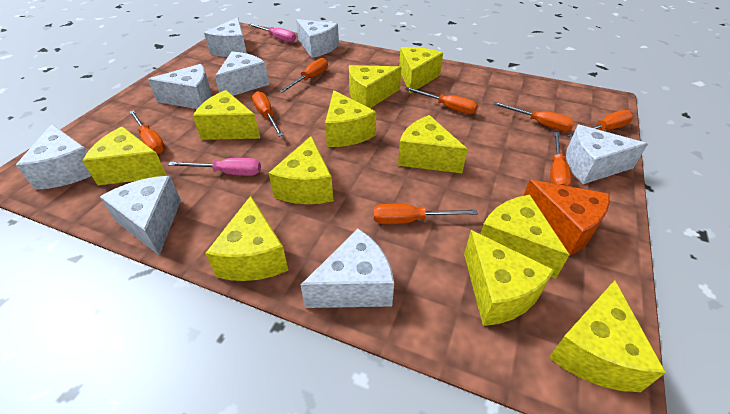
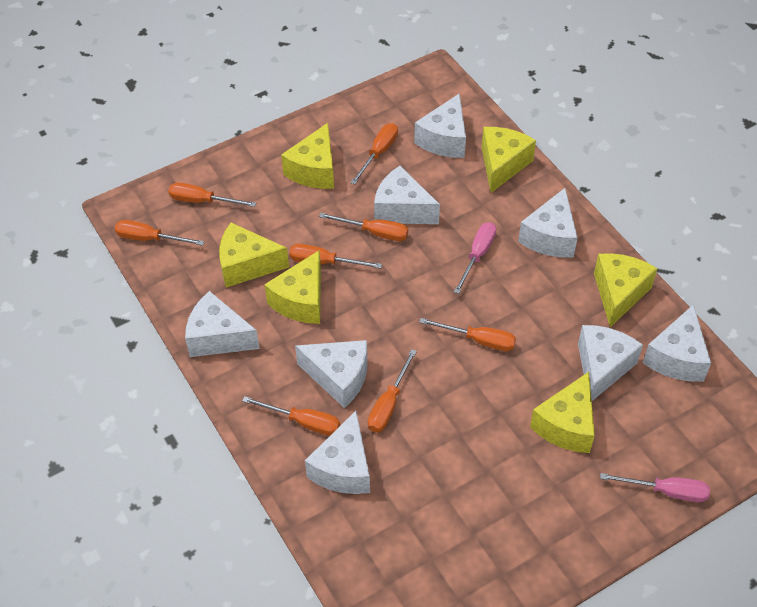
orange cheese: [523,180,610,256] = 1 -> none = 0
yellow cheese: [82,126,167,185] [193,90,260,140] [205,196,288,281] [269,136,333,204] [325,90,376,147] [349,65,402,108] [398,115,468,173] [399,47,443,94] [464,230,554,326] [480,195,569,279] [549,280,666,392] = 11 -> [219,223,289,288] [264,250,321,324] [281,123,334,189] [482,127,536,193] [530,372,595,453] [594,253,658,327] = 6

